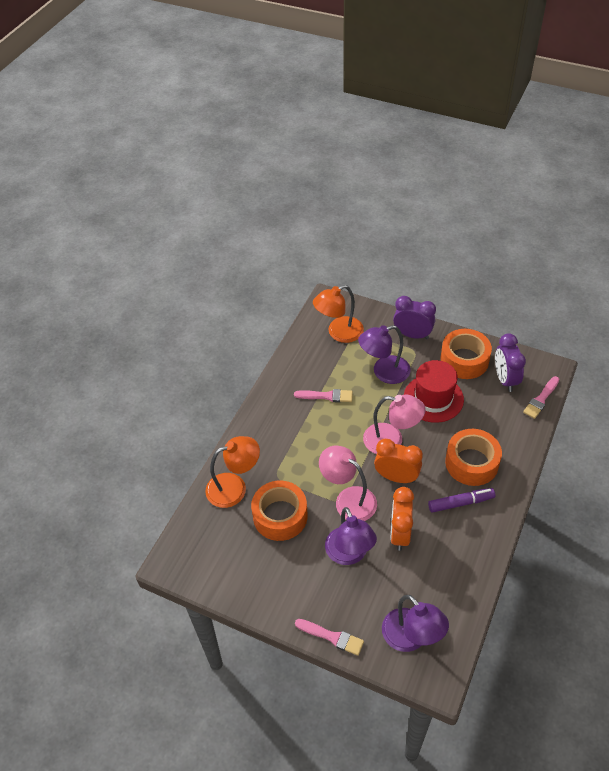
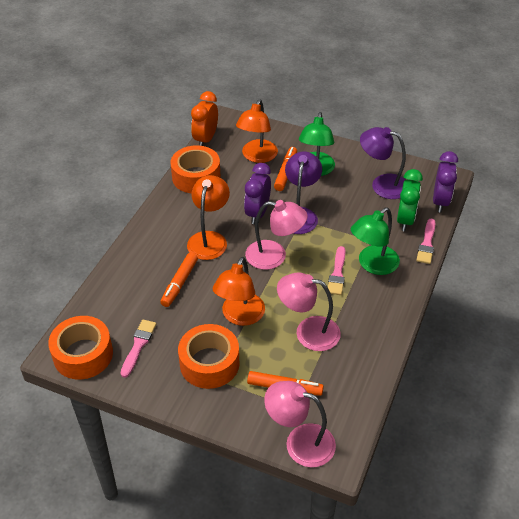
green clock: none = 0 -> [397,169,423,231] = 1
green lamp: none = 0 -> [299,112,335,176] [351,208,400,275] = 2
orange clock: [374,439,423,483] [391,487,414,551] = 2 -> [191,91,218,146] = 1
orange lamp: [205,436,260,508] [313,285,364,343] = 2 -> [187,175,230,260] [213,257,265,326] [236,99,278,163] = 3
orange marker: none = 0 -> [160,252,198,307] [247,371,324,396] [274,147,297,191] = 3
pink lamp: [319,446,377,521] [363,395,426,454] = 2 -> [245,200,308,270] [264,381,336,467] [277,273,341,351] = 3
purple lamp: [325,507,377,565] [358,325,411,384] [382,595,449,652] = 3 -> [285,151,322,234] [360,127,406,199] = 2
purple marker: [428,488,496,513] = 1 -> none = 0
red hat: [404,360,464,423] = 1 -> none = 0

